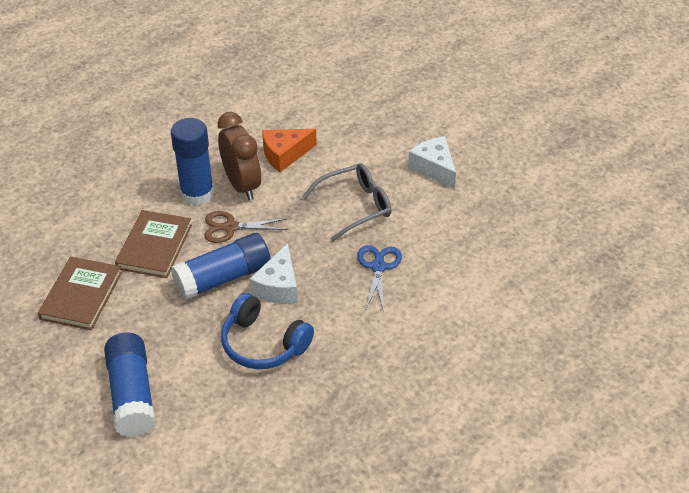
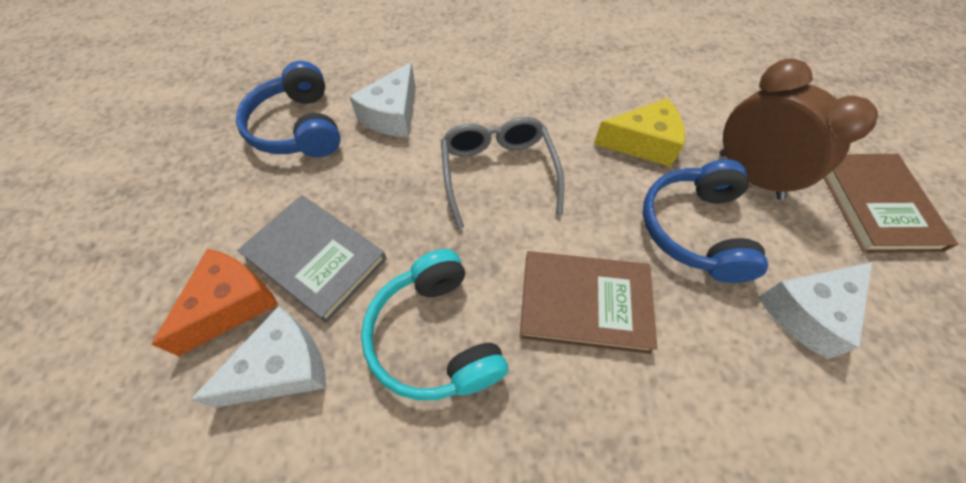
blue glue stick: [104,333,156,437] [171,118,214,206] [171,233,271,300] = 3 -> none = 0
blue headphones: [221,293,314,369] = 1 -> [236,61,341,157] [643,159,768,283] = 2
blue scissors: [357,245,402,309] = 1 -> none = 0
brown scissors: [204,211,288,243] = 1 -> none = 0
grey book: none = 0 -> [237,195,387,323] = 1
turquoise headphones: none = 0 -> [361,249,508,400] = 1
white cheese: [249,243,298,304] [408,136,456,189] = 2 -> [190,306,326,408] [349,62,415,137] [758,262,872,359] = 3
yellow cheese: none = 0 -> [594,98,685,167] = 1

